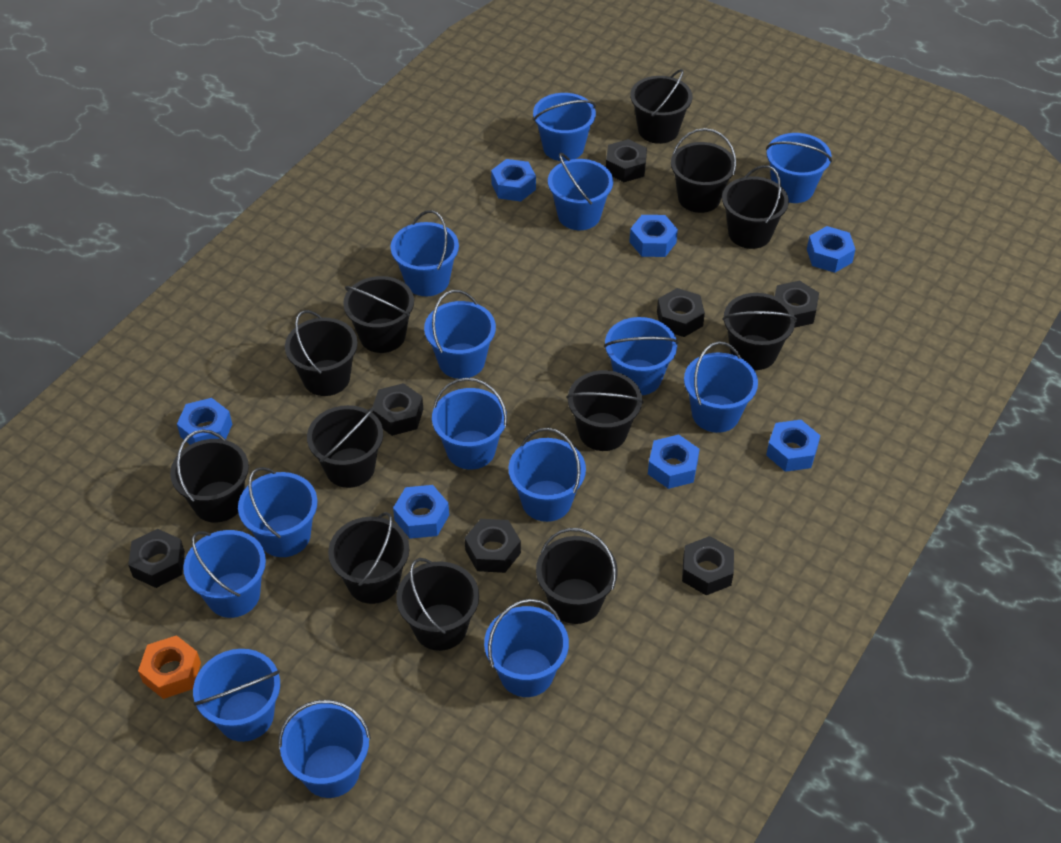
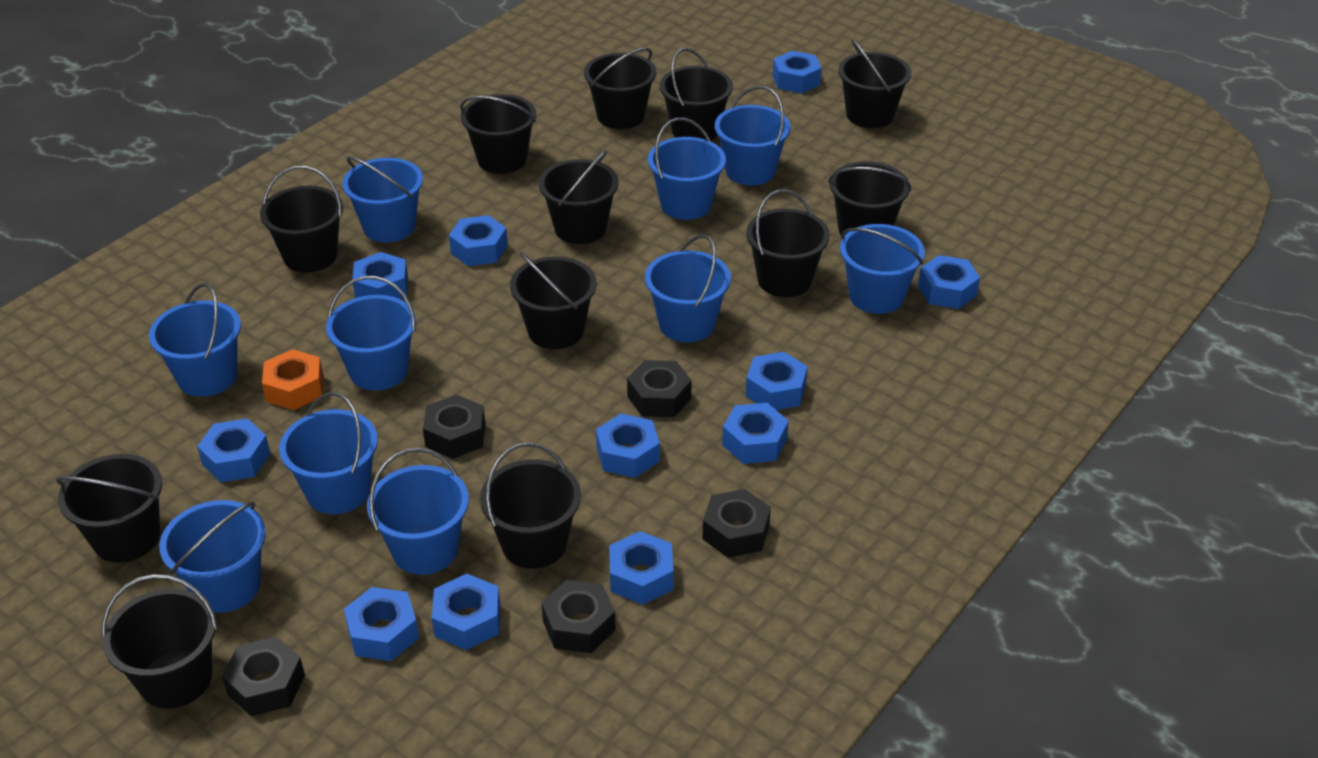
black nut: [128,529,185,588] [372,383,423,436] [465,519,521,573] [606,139,647,182] [657,288,705,337] [682,536,734,595] [775,280,819,328] = 7 -> [222,636,305,716] [423,395,486,459] [541,580,616,653] [627,360,692,417] [703,489,771,558] = 5
blue bucket: [183,530,266,618] [193,649,280,742] [238,467,317,557] [279,700,371,798] [390,210,459,296] [424,290,496,379] [432,378,507,470] [484,599,569,697] [508,428,586,522] [533,93,596,161] [548,153,613,230] [604,317,678,395] [684,341,758,433] [766,133,832,203] = 14 -> [149,283,241,397] [159,500,266,613] [279,392,378,514] [326,276,416,391] [342,156,423,242] [367,448,469,575] [645,235,731,343] [648,118,726,220] [715,86,791,185] [840,224,925,314] = 10
blue nut: [177,398,232,445] [393,485,449,539] [491,159,536,202] [629,215,678,257] [648,435,699,489] [766,420,821,472] [807,226,856,273] = 7 -> [197,418,270,483] [344,587,419,661] [352,252,408,299] [432,574,500,650] [449,215,508,266] [596,414,660,478] [609,531,674,605] [722,403,789,464] [746,352,808,410] [773,51,821,94] [918,255,980,309] = 11

